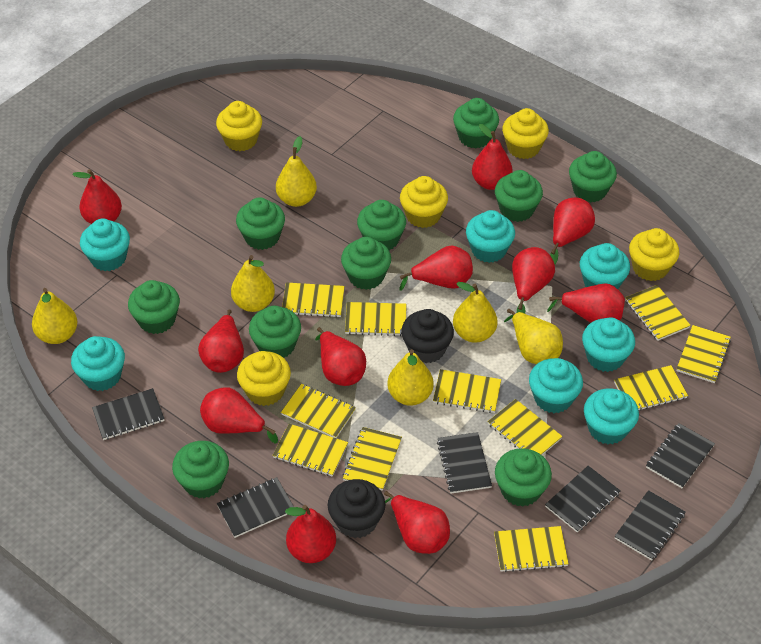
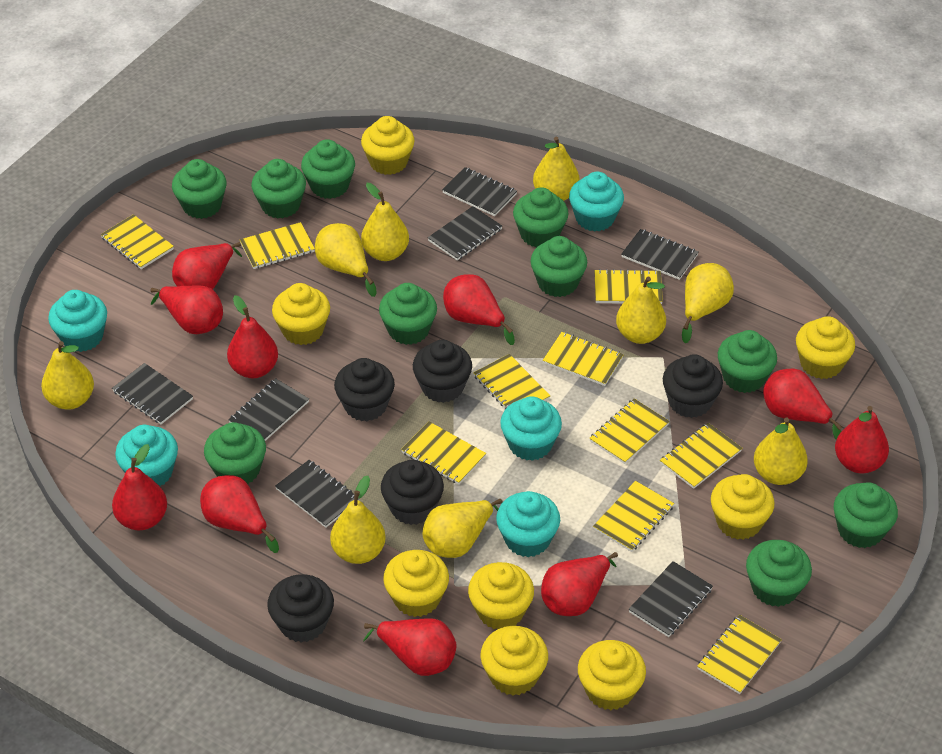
black cupcake: [328,479,385,538] [401,309,454,363] = 2 -> [267,574,334,643] [334,358,395,421] [381,460,444,525] [413,340,472,403] [663,354,723,418] = 5
black notebook: [92,388,165,440] [217,477,294,538] [437,432,492,494] [545,466,621,532] [615,490,686,561] [646,423,715,488] = 6 -> [112,363,193,424] [228,378,309,441] [275,460,360,528] [428,206,502,260] [442,167,517,216] [621,229,698,280] [629,561,713,637] = 7
red pear: [72,169,122,224] [198,310,244,373] [200,387,278,444] [285,505,336,563] [315,327,366,386] [384,491,450,554] [400,245,473,291] [472,124,513,190] [512,247,555,314] [547,284,625,323] [550,198,595,264] = 11 -> [112,444,167,530] [150,286,223,334] [172,242,242,289] [200,475,279,553] [227,295,278,378] [363,618,457,676] [443,274,515,345] [541,552,618,616] [763,369,842,440] [835,406,889,473] = 10
turquoise cupcake: [71,336,125,391] [80,219,130,271] [466,210,515,263] [529,358,583,413] [580,243,630,289] [582,317,635,372] [584,389,639,444] = 7 -> [48,290,107,352] [115,425,178,486] [496,491,560,557] [500,396,562,461] [569,172,624,232] = 5
yellow cupcake: [216,101,262,151] [237,351,291,406] [400,176,448,228] [502,108,549,159] [629,228,679,281] = 5 -> [272,283,330,345] [361,116,415,175] [383,550,449,617] [468,562,534,629] [480,626,548,696] [578,640,646,710] [711,474,774,540] [796,316,855,379] = 8
yellow notebook: [273,424,348,477] [281,384,356,438] [282,282,345,318] [343,427,402,491] [345,302,407,336] [433,369,501,413] [488,399,563,455] [494,526,569,572] [614,365,688,411] [625,285,691,341] [677,325,731,383] = 11 -> [100,214,174,269] [240,222,315,269] [401,421,486,485] [473,354,550,409] [543,332,624,386] [589,398,670,464] [593,481,674,552] [594,269,663,304] [660,423,742,489] [697,615,782,694] = 10
yellow pear: [32,288,77,344] [231,255,275,312] [276,136,317,207] [387,349,434,406] [453,282,498,343] [504,309,563,364] = 6 -> [41,341,94,410] [315,223,377,297] [330,476,386,564] [361,183,409,261] [423,499,502,558] [533,137,580,201] [616,277,666,344] [682,263,734,343] [754,417,808,485] = 9

